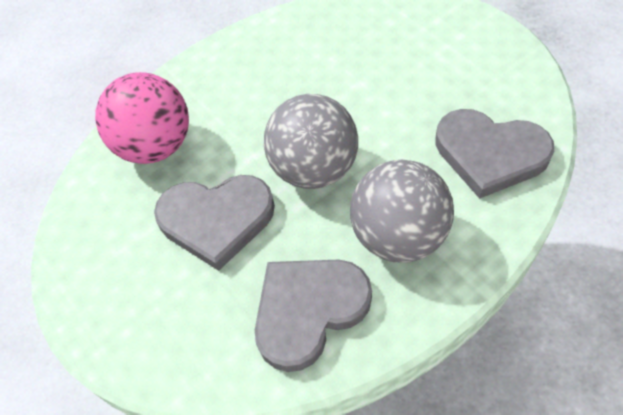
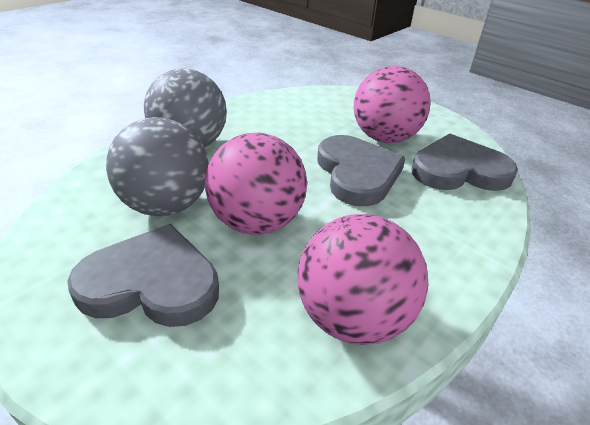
pink ball: [95,72,189,164] = 1 -> [205,133,307,235] [298,214,429,345] [354,66,431,143] = 3

